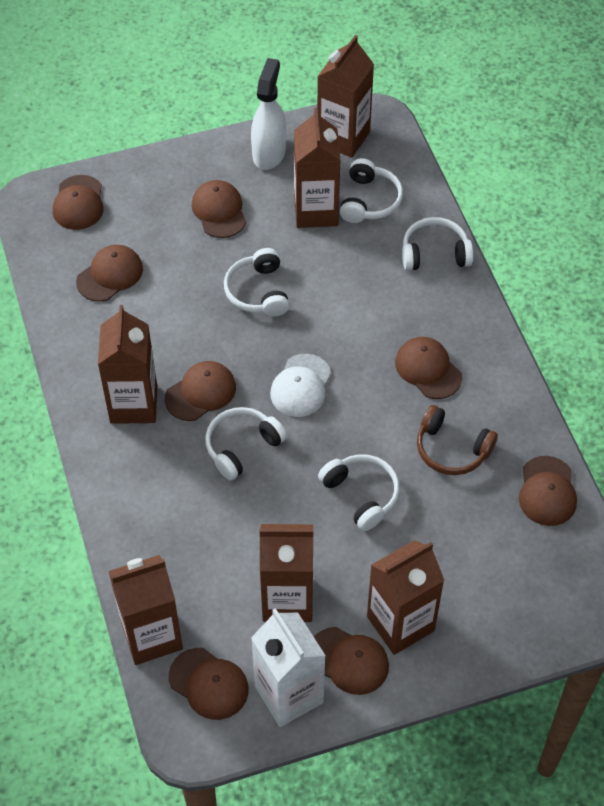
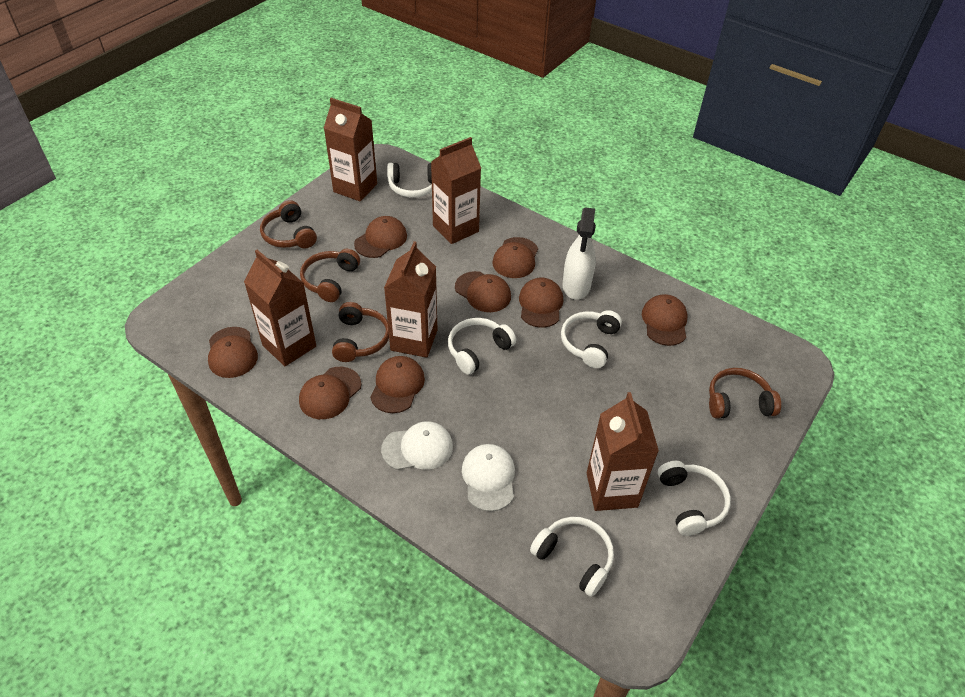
brown carton: [98,305,157,424] [109,555,183,665] [260,524,314,622] [294,108,341,228] [317,35,374,158] [367,540,445,655] = 6 -> [244,250,316,366] [324,98,377,202] [384,241,437,358] [431,137,481,244] [587,392,659,511] = 5
brown headphones: [417,405,498,475] = 1 -> [260,200,317,248] [300,249,360,302] [332,302,389,362] [709,368,781,419] = 4
white cap: [270,354,331,417] = 1 -> [381,421,453,470] [462,444,515,511] = 2
white carton: [251,608,326,727] = 1 -> none = 0

